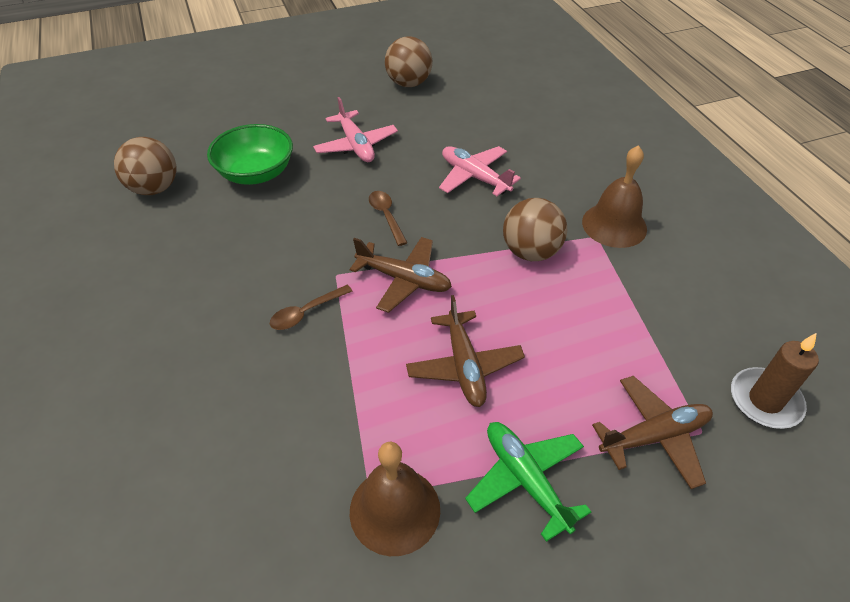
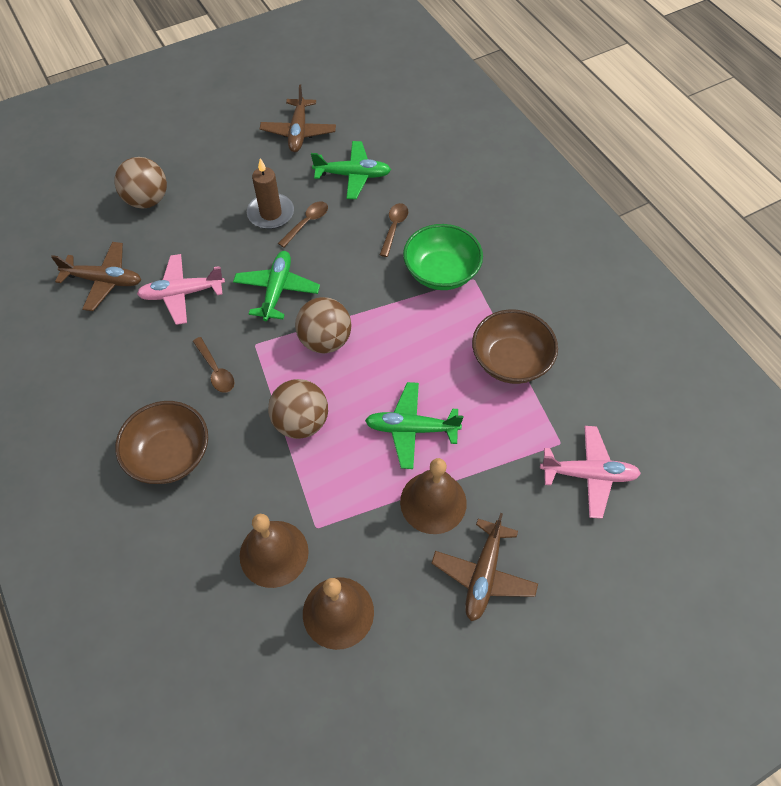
brown bell: [350,442,440,556] [582,145,647,248] = 2 -> [240,514,309,588] [303,577,374,650] [400,458,467,534] = 3
brown bowl: none = 0 -> [115,401,208,484] [472,309,558,384] = 2
brown spoon: [270,285,353,330] [369,191,408,246] = 2 -> [193,337,235,393] [278,201,328,248] [380,203,408,257] = 3
green plane: [465,422,591,542] = 1 -> [233,251,320,321] [311,141,391,199] [365,382,463,469] = 3

